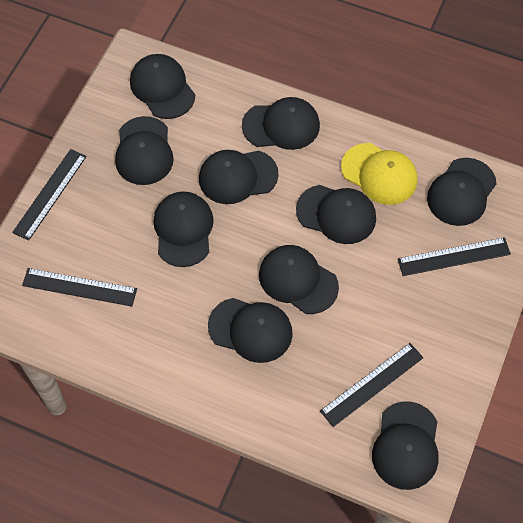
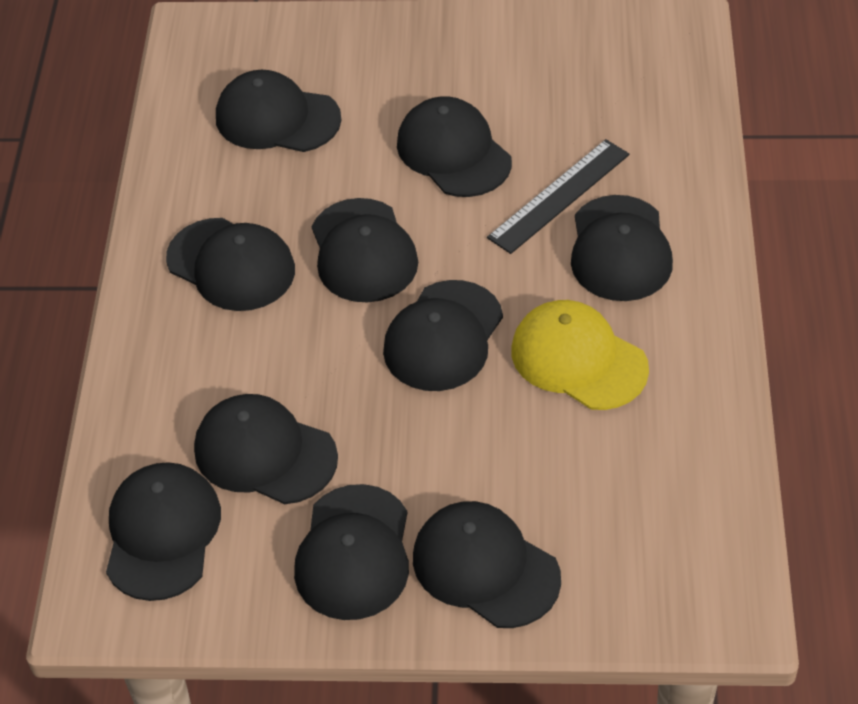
black ruler: [12,149,87,241] [22,268,137,306] [320,343,423,427] [398,237,511,276] = 4 -> [487,139,630,254] = 1

